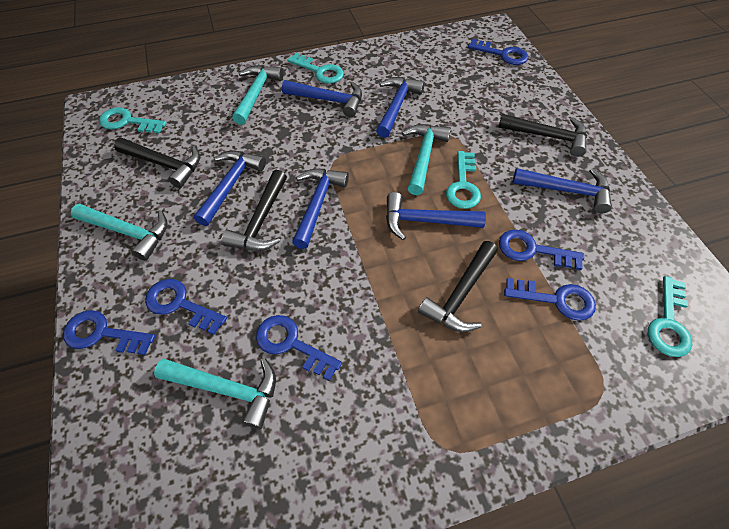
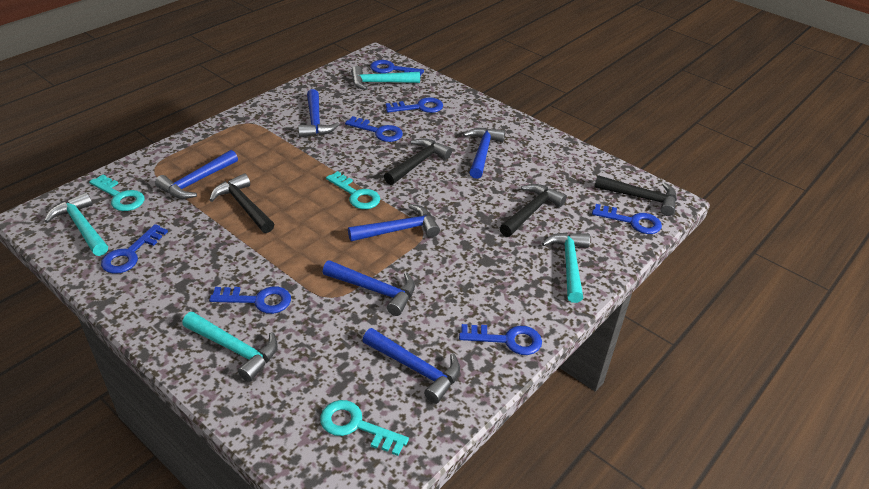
blue key: [63,310,155,355] [145,279,227,335] [256,315,342,381] [468,39,528,65] [499,229,584,270] [504,278,596,321] = 6 -> [101,224,168,274] [209,286,291,314] [345,116,403,142] [370,60,424,77] [386,97,443,113] [459,324,542,355] [592,204,662,234] = 7
turquoise key: [99,107,166,134] [288,53,344,84] [446,151,481,209] [648,276,692,357] = 4 -> [89,175,144,211] [320,400,409,456] [326,171,380,209] = 3

